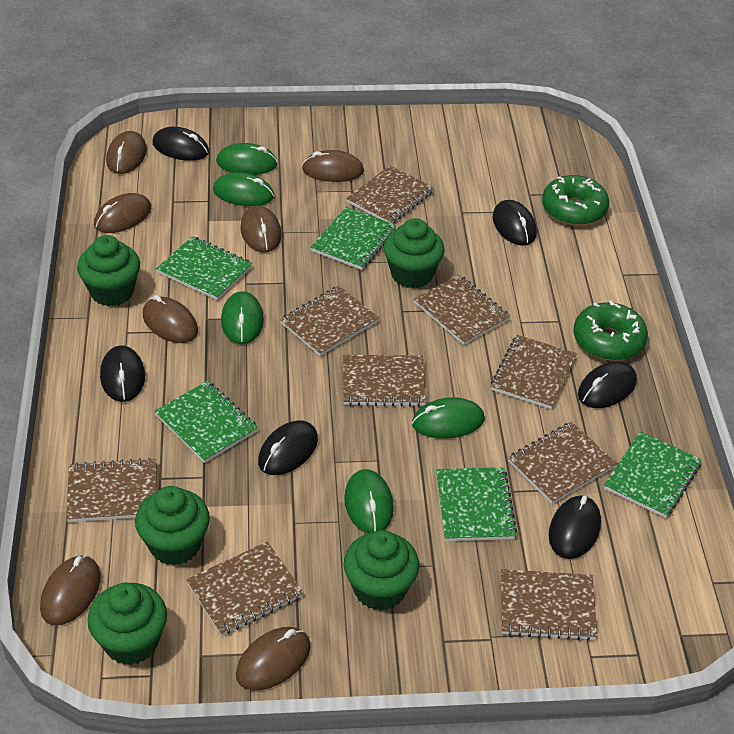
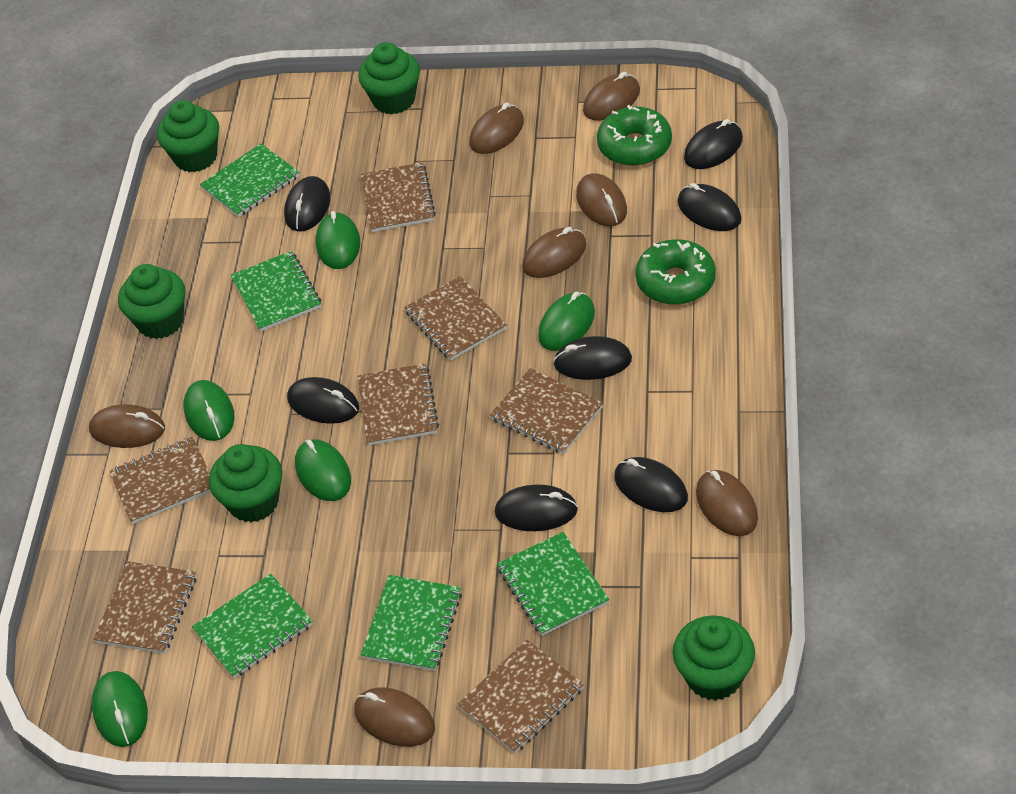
black mouse: [100,345,145,402] [153,127,209,161] [258,420,318,475] [493,200,537,246] [549,496,601,559] [578,361,637,408] = 6 -> [284,176,330,232] [287,377,359,424] [495,485,578,531] [553,336,632,380] [614,457,688,512] [678,183,741,231] [684,119,743,169] = 7
brown notebook: [66,458,157,522] [186,541,304,636] [280,286,379,356] [343,355,426,406] [346,165,434,223] [414,275,510,345] [491,335,577,409] [501,569,597,641] [508,422,617,504] = 9 -> [93,561,197,654] [109,437,211,524] [358,363,439,446] [360,162,436,232] [404,276,507,361] [458,640,584,753] [490,368,603,454] = 7

